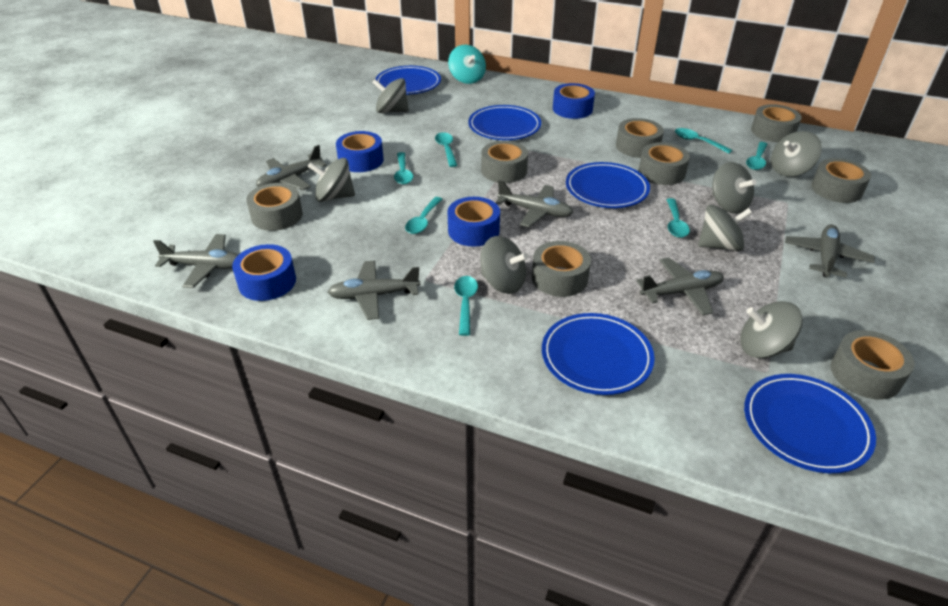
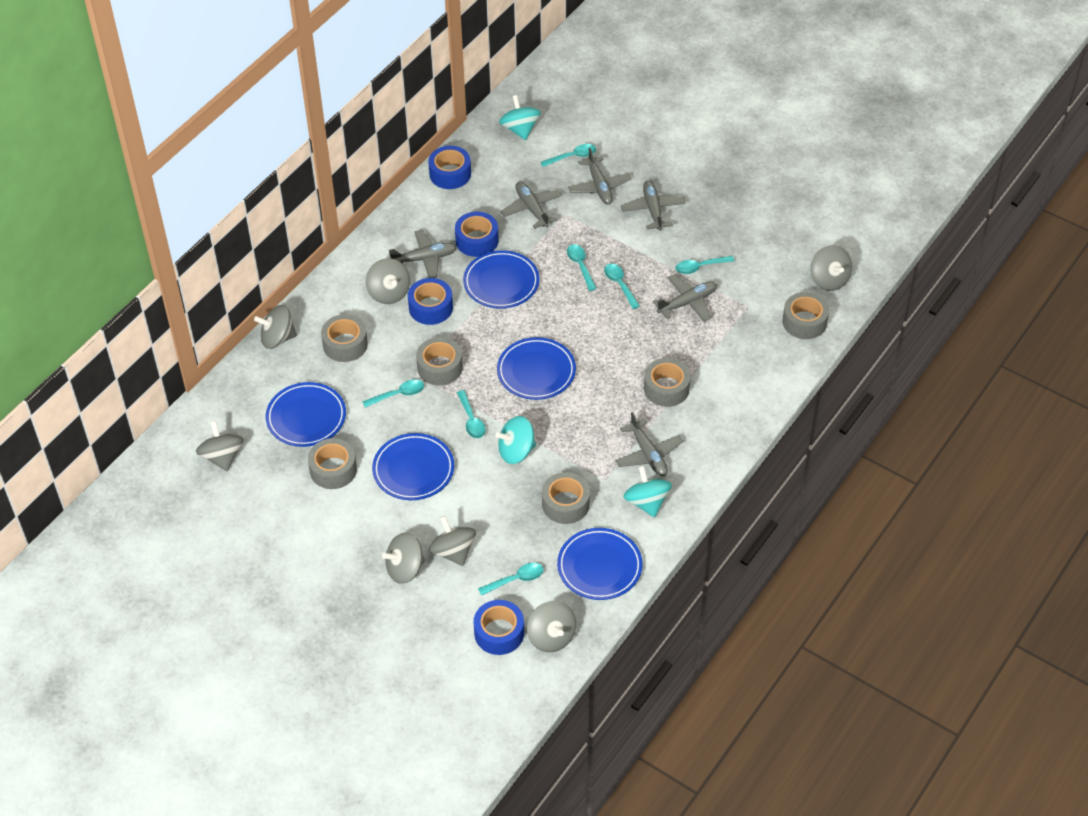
grey tape: [246,183,303,231] [481,141,528,183] [532,241,591,297] [616,118,664,158] [639,142,690,185] [751,104,802,142] [811,158,871,203] [831,330,914,400] = 8 -> [308,438,357,489] [321,314,368,362] [416,337,463,386] [542,472,590,524] [644,358,691,407] [782,292,829,339] = 6
turquoise spinning top: [448,45,486,84] = 1 -> [496,416,536,464] [499,95,541,140] [623,466,672,517] = 3

